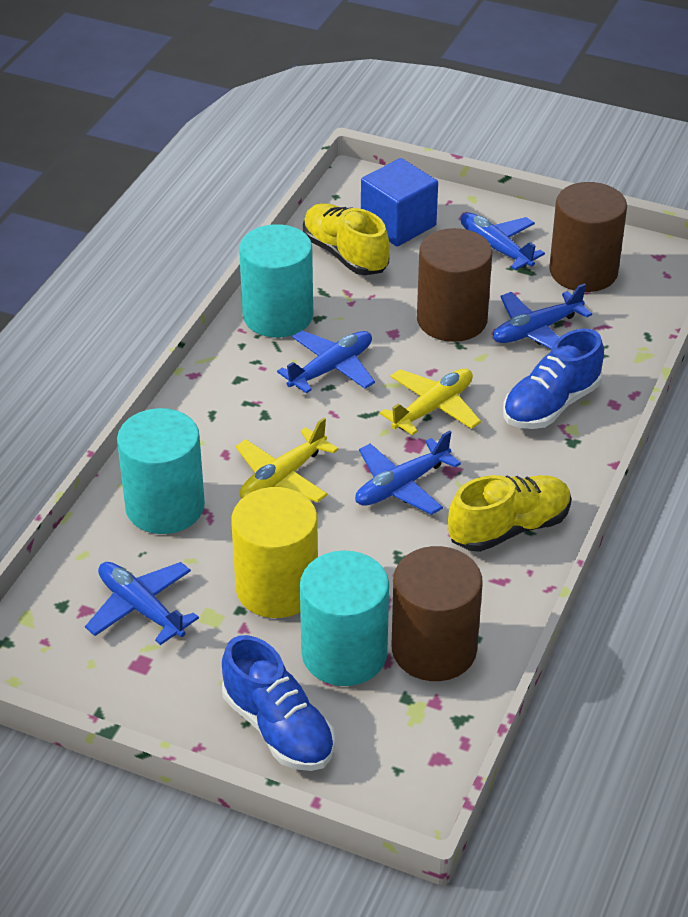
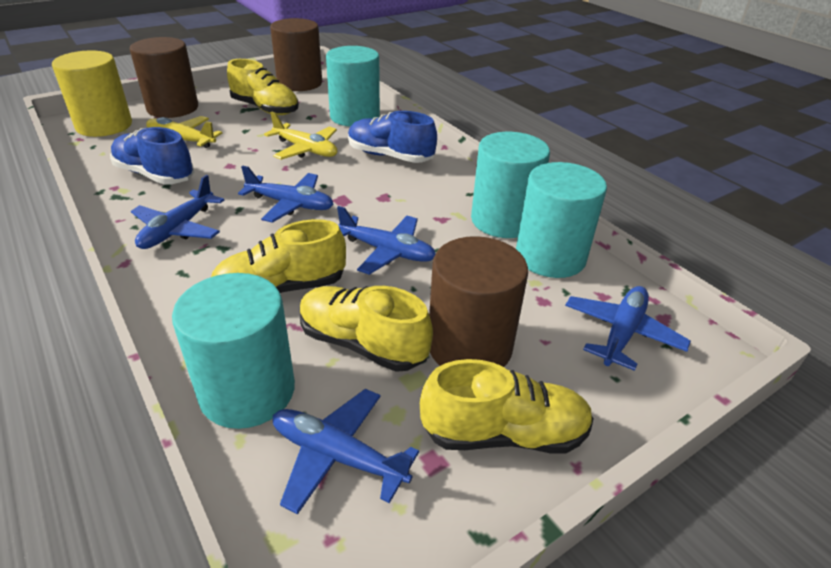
blue cube: [361,158,438,246] = 1 -> none = 0
turquoise cylinder: [117,408,205,534] [239,224,313,337] [300,550,389,686] = 3 -> [172,273,295,429] [326,46,380,127] [471,132,550,238] [516,162,607,278] = 4
yellow shoe: [303,203,390,275] [448,475,572,552] = 2 -> [211,219,346,293] [227,59,299,115] [300,286,433,372] [420,359,594,453] = 4

